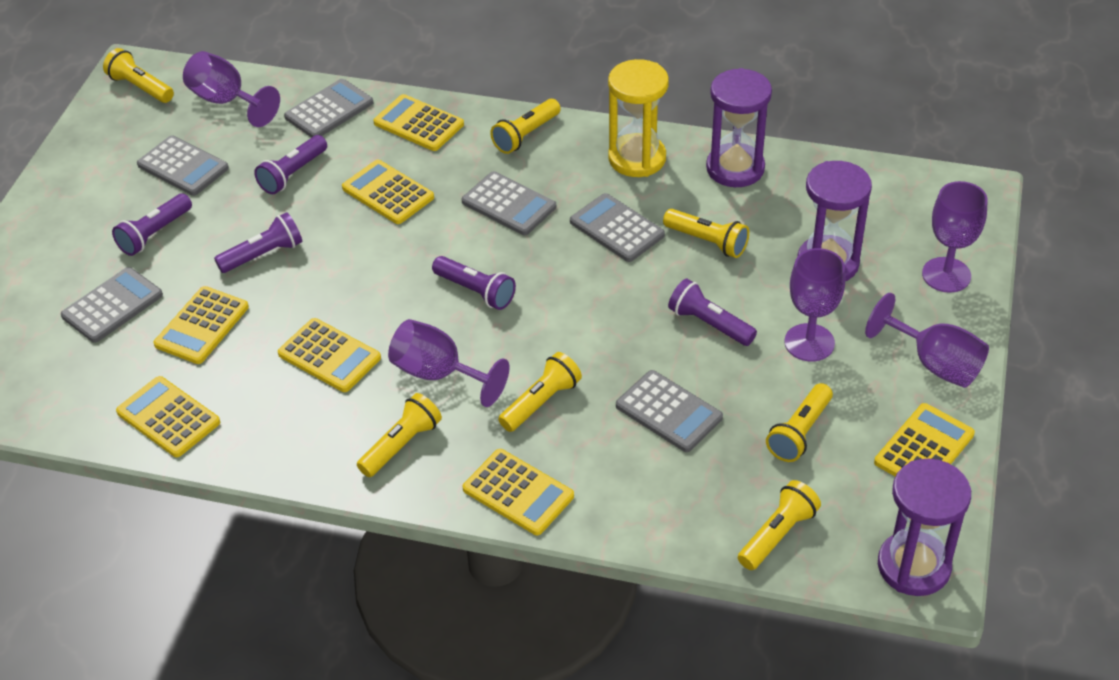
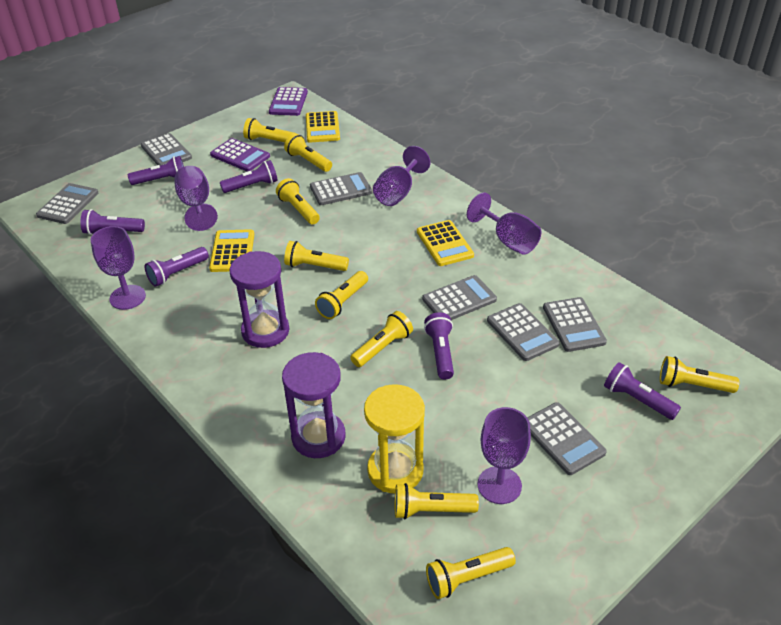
grey calculator: [61,267,163,343] [137,135,229,196] [284,79,373,138] [462,171,556,235] [570,193,665,262] [616,370,723,452] = 6 -> [36,183,98,224] [141,133,192,165] [310,172,372,205] [422,275,497,320] [487,303,560,361] [527,402,607,475] [543,297,607,352] = 7
purple calculator: none = 0 -> [210,138,270,172] [269,87,308,116] = 2
purple flashlight: [112,193,192,256] [214,212,302,273] [254,135,327,194] [432,256,516,310] [668,278,757,346] = 5 -> [80,209,145,235] [128,156,184,185] [145,247,209,287] [220,160,278,193] [424,312,454,379] [604,362,681,420] = 6
purple hourglass: [706,68,772,187] [798,161,872,281] [878,459,971,596] = 3 -> [230,251,289,348] [282,352,345,458] = 2
yellow calculator: [116,376,220,457] [154,286,249,364] [278,318,381,392] [342,160,434,224] [373,94,464,151] [463,449,574,535] [874,403,975,477] = 7 -> [209,229,254,272] [306,111,340,142] [417,220,474,266] = 3
yellow flashlight: [103,48,174,103] [357,393,442,477] [490,99,561,154] [498,352,582,432] [663,209,749,258] [738,480,821,570] [766,383,833,462] = 7 -> [243,118,294,142] [276,178,320,225] [284,133,332,172] [284,241,349,271] [315,271,368,319] [350,311,413,367] [395,483,479,519] [426,547,516,599] [660,356,739,393] = 9

